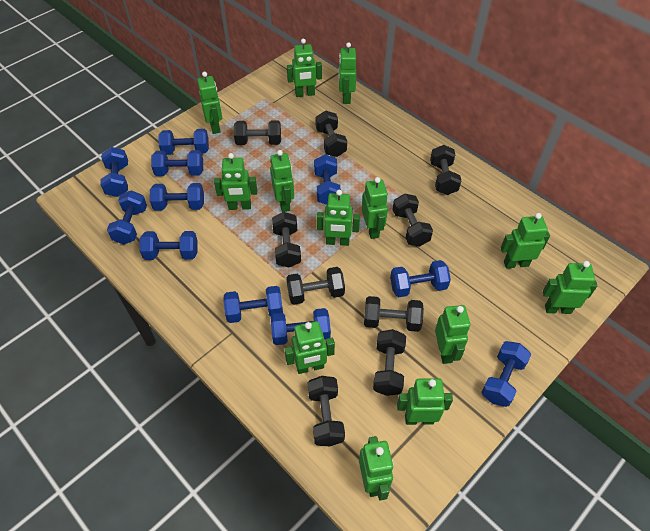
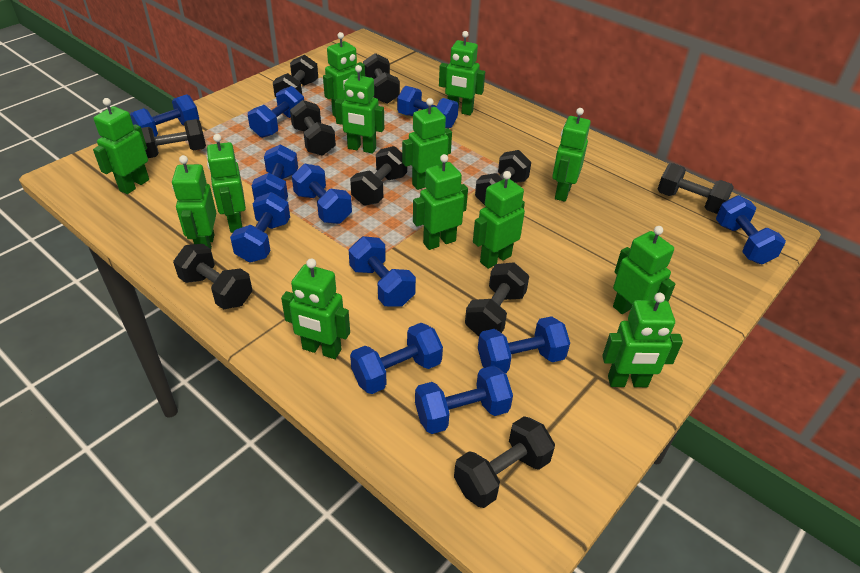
black dumbbell: [234,120,281,145] [272,212,301,267] [286,267,345,305] [308,376,345,446] [316,111,347,157] [364,296,424,332] [373,329,406,396] [393,194,433,246] [430,145,461,195] = 9 -> [141,119,206,158] [173,244,252,309] [273,55,318,97] [290,100,336,156] [350,146,407,205] [363,53,400,104] [454,416,555,508] [465,262,529,336] [475,150,531,205] [658,163,734,214] = 10

